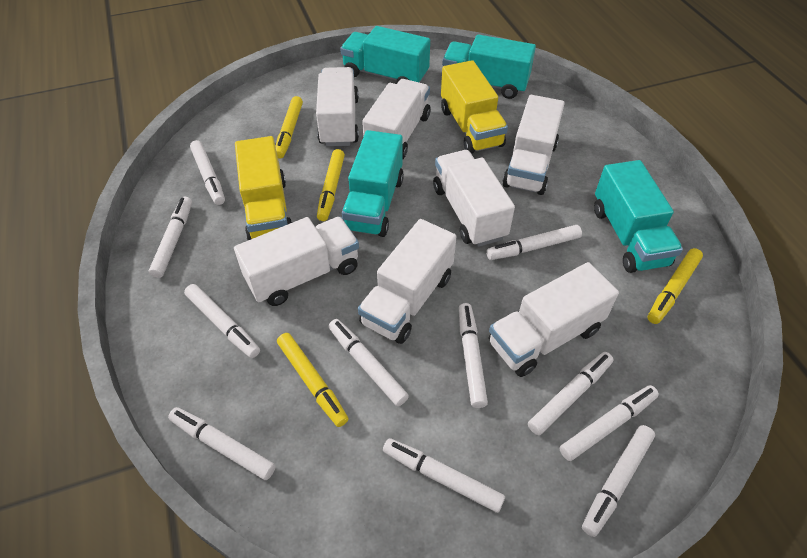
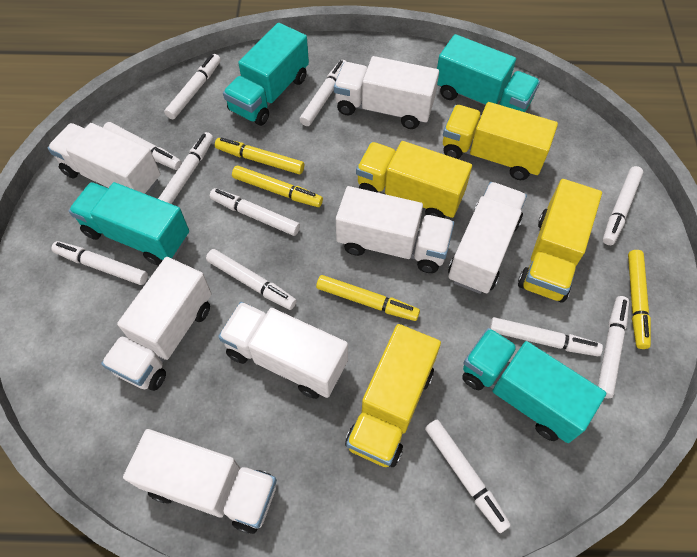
yellow truck: [235,136,293,240] [441,60,508,154] = 2 -> [345,324,441,467] [356,141,472,218] [443,102,558,180] [518,179,602,303] = 4

